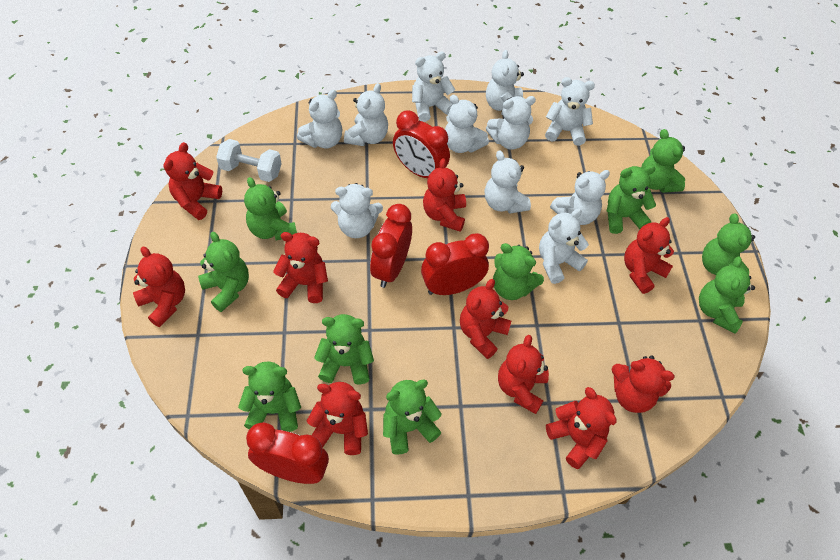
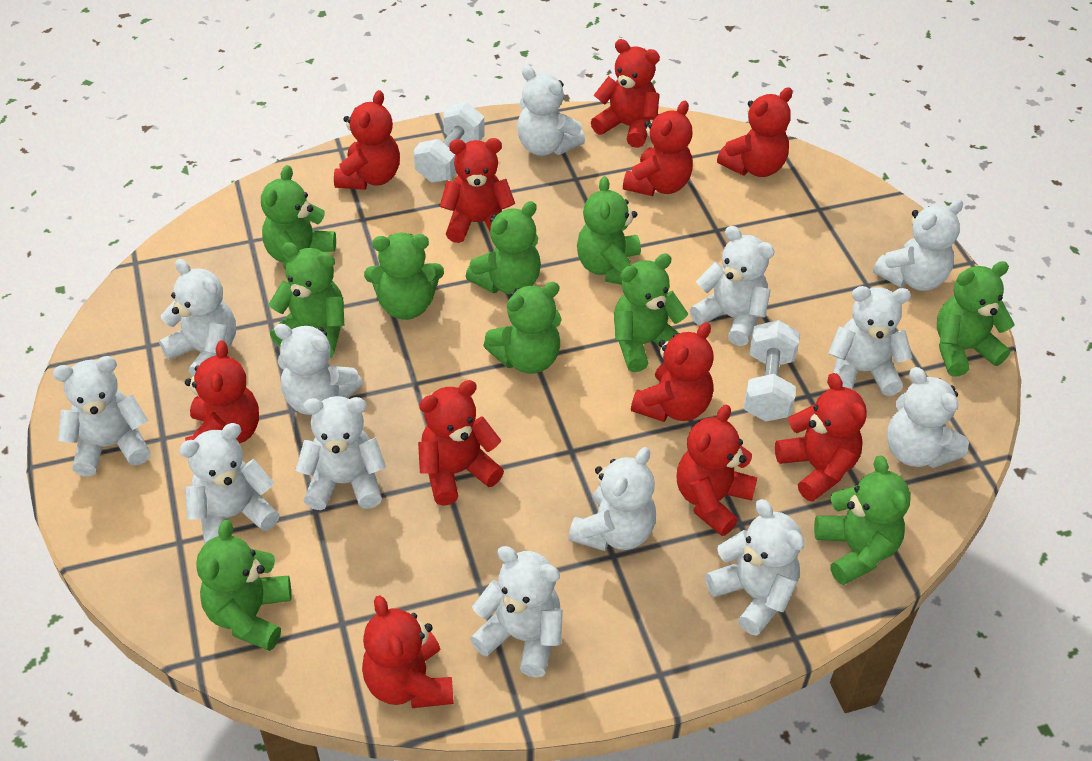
red clock: [246,422,329,484] [370,204,412,288] [393,111,450,178] [421,233,489,295] = 4 -> none = 0
red teddy bear: [133,247,185,327] [163,142,222,220] [273,232,328,303] [307,382,368,455] [423,158,466,232] [460,279,511,359] [498,335,549,414] [546,387,617,469] [611,355,675,413] [624,217,674,294] = 10 -> [185,341,259,444] [334,90,400,190] [362,595,454,708] [418,380,504,506] [440,138,515,243] [591,39,660,148] [623,101,693,196] [631,322,714,422] [677,404,758,536] [717,87,793,177] [775,373,867,502] = 11
white dumbbell: [216,139,282,182] = 1 -> [414,103,485,183] [744,320,800,422] = 2
white teddy bear: [297,90,342,148] [331,183,383,238] [344,83,388,146] [412,52,455,122] [445,95,489,153] [485,150,531,214] [486,50,524,115] [486,96,536,150] [539,209,589,284] [545,77,595,146] [550,170,610,225] = 11 -> [53,356,150,476] [159,259,236,377] [179,423,280,545] [274,323,363,415] [296,396,386,510] [470,546,563,677] [517,66,585,156] [568,447,656,551] [690,226,775,346] [705,499,804,636] [828,286,913,396] [873,199,963,291] [887,367,969,468] = 13

